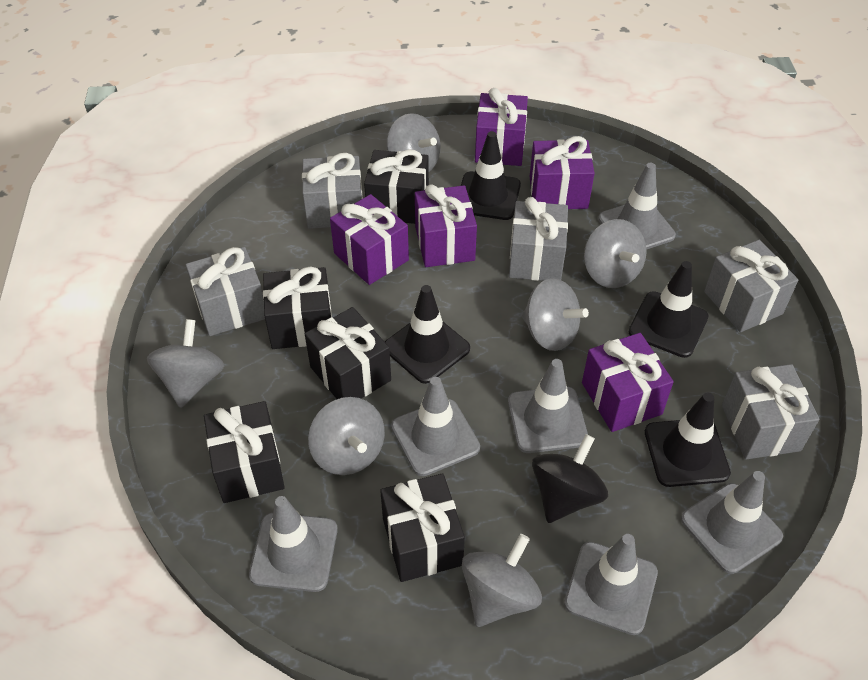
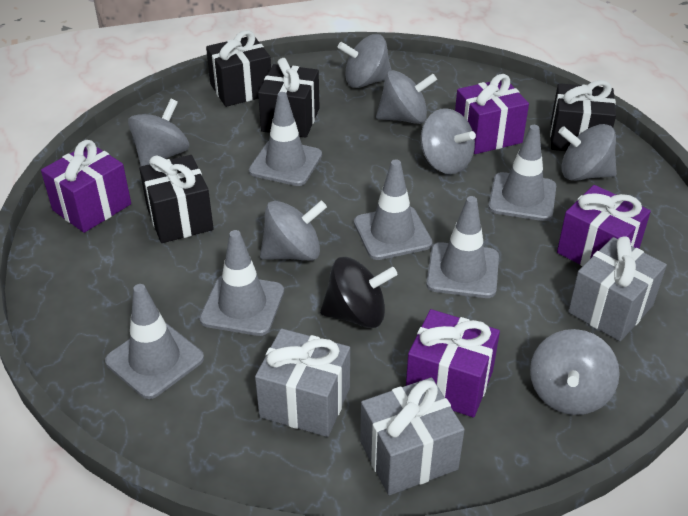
black gift: [204,401,285,503] [263,267,332,349] [305,307,391,399] [364,150,429,224] [380,474,465,582] = 5 -> [139,155,214,243] [206,30,271,107] [258,58,319,138] [550,80,616,151] = 4
black traffic cone: [385,285,470,384] [461,131,521,220] [629,261,709,358] [645,393,731,487] = 4 -> none = 0
grey gift: [186,247,265,336] [302,153,363,229] [509,197,568,281] [704,240,798,332] [722,364,819,460] = 5 -> [255,328,350,437] [360,377,465,495] [568,236,667,341] = 3
grey spinning top: [147,319,224,408] [308,397,385,475] [387,113,440,172] [462,534,542,627] [522,278,589,351] [584,219,647,288] = 6 -> [128,99,189,166] [260,200,327,261] [338,34,392,88] [376,70,437,124] [421,108,476,174] [530,329,620,415] [558,124,617,181] = 7
purple gift: [330,194,409,285] [415,184,477,267] [475,88,528,166] [530,136,595,209] [582,333,674,432] = 5 -> [41,140,131,233] [406,309,500,418] [455,74,529,154] [557,185,651,266] = 4

